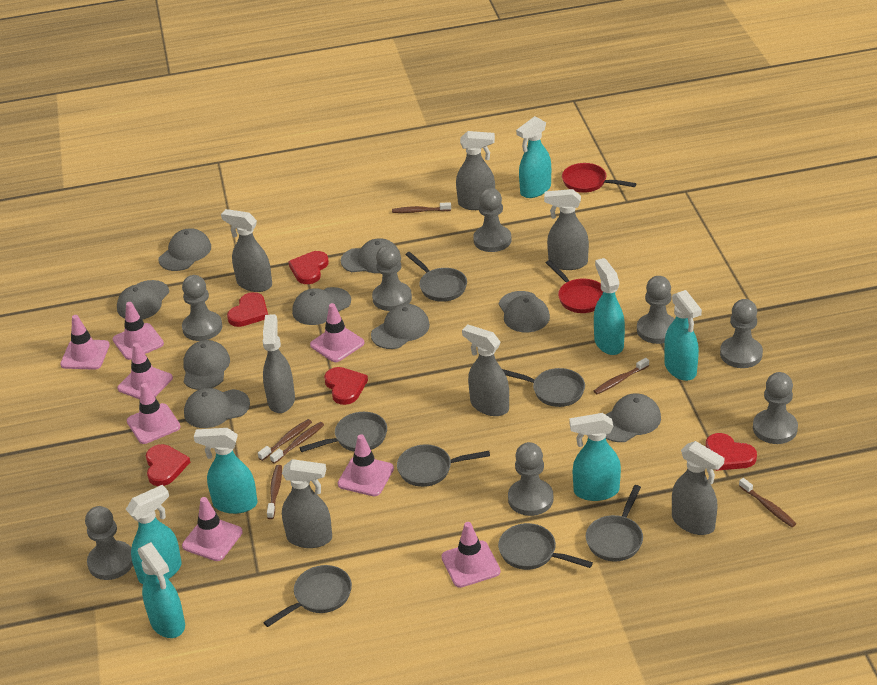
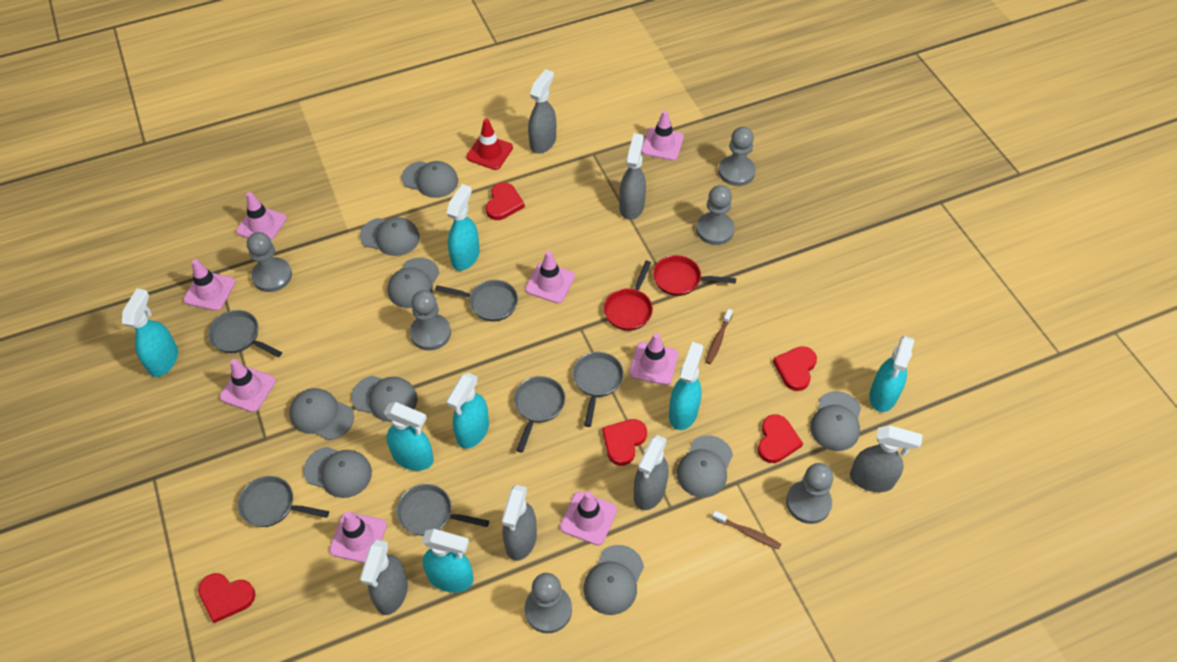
brown toothbrush: [258,419,312,461] [267,465,282,519] [270,422,324,464] [392,202,451,213] [594,358,649,394] [739,478,796,527] = 6 -> [705,309,733,364] [712,511,781,549] = 2
grey pan: [263,565,352,627] [299,412,387,452] [397,444,490,487] [405,252,467,302] [498,523,593,570] [502,368,585,407] [586,485,643,562] = 7 -> [208,310,282,357] [238,476,329,527] [396,484,489,536] [435,280,518,322] [514,376,565,453] [573,352,624,427] = 6
grey pawn: [85,506,133,580] [182,275,222,341] [372,245,412,311] [473,188,511,252] [508,442,554,516] [637,276,675,344] [720,299,763,368] [753,372,798,444] = 8 -> [247,232,292,292] [410,290,451,351] [525,573,572,633] [696,185,735,245] [719,127,756,186] [786,463,833,524] = 6
grey spray bottle: [221,209,272,292] [263,314,295,413] [282,459,332,548] [456,131,495,210] [462,325,509,416] [544,189,589,270] [672,441,725,535] = 7 -> [360,540,408,615] [502,485,537,561] [528,69,556,154] [619,133,646,220] [634,435,668,510] [850,425,922,492] = 6
red traffic cone: none = 0 -> [466,119,513,170] = 1

